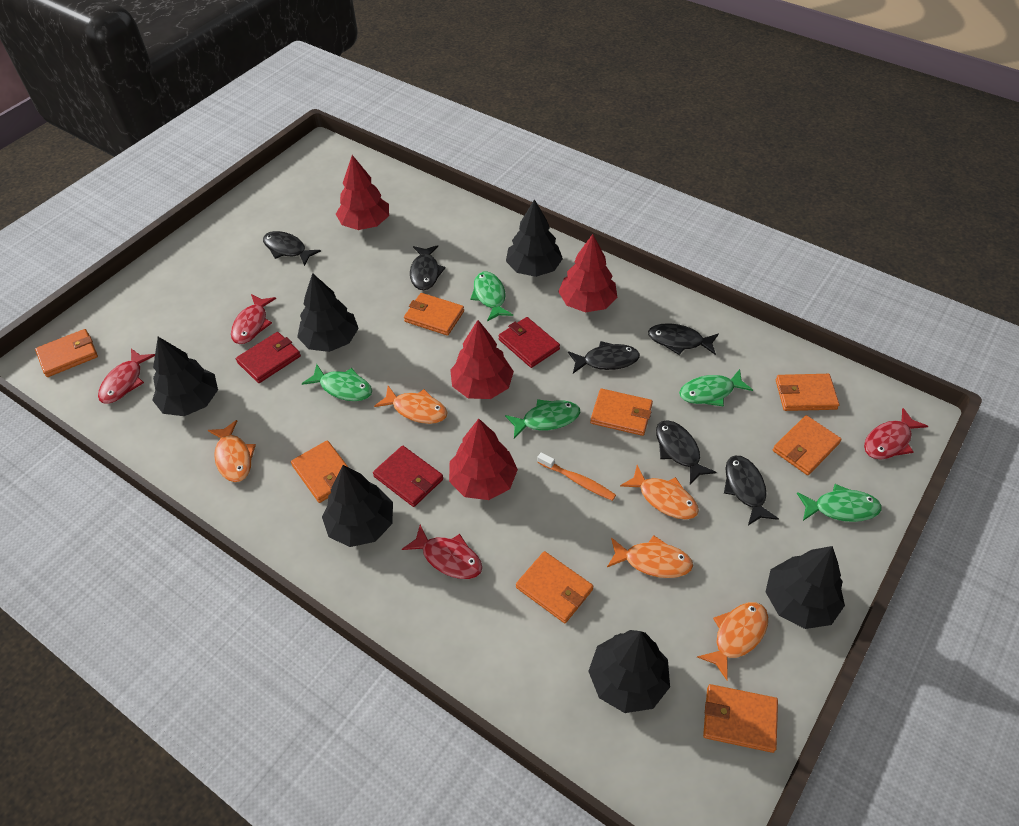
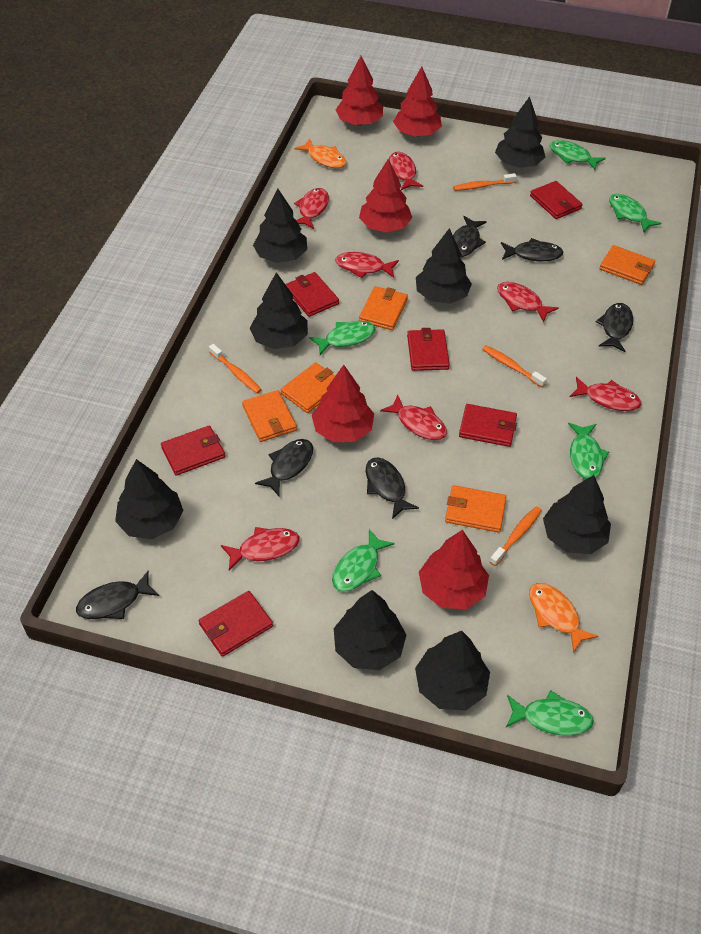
black tree: [152,337,218,416] [297,273,359,352] [322,465,393,547] [506,199,563,277] [588,630,670,713] [765,546,845,629] = 6 -> [115,459,184,539] [250,272,308,349] [253,189,307,263] [334,590,406,670] [415,631,490,710] [416,228,472,304] [495,96,545,168] [543,475,611,554] = 8
green fish: [302,364,372,401] [470,272,513,321] [505,399,580,439] [679,369,753,407] [797,484,882,522] = 5 -> [309,321,376,355] [332,529,395,592] [506,690,594,736] [549,140,606,170] [568,423,609,479] [609,194,662,232] = 6
orange fish: [208,420,256,482] [374,386,448,424] [607,535,693,578] [620,465,699,519] [697,602,768,680] = 5 -> [295,138,346,168] [529,583,599,653] = 2
orange toothbrush: [537,453,616,501] = 1 -> [209,344,262,394] [453,173,517,191] [482,345,547,387] [489,506,542,566] = 4
orange wallet: [35,329,98,377] [291,440,348,503] [404,293,464,336] [516,551,594,623] [590,389,653,436] [703,684,778,753] [773,415,842,475] [776,374,839,411] = 8 -> [242,390,297,442] [280,362,335,413] [359,286,408,330] [445,485,506,532] [599,245,655,285] = 5
red fish: [98,349,155,404] [231,294,276,344] [402,525,482,579] [864,408,928,460] = 4 -> [221,527,300,571] [294,188,329,229] [335,252,399,278] [380,395,447,440] [389,152,423,190] [497,282,559,322] [570,377,642,411] = 7
red tree: [336,155,389,230] [449,419,518,500] [450,320,514,399] [558,234,617,313] = 4 -> [312,365,374,442] [335,56,383,125] [359,159,412,232] [393,67,442,137] [419,529,489,609] = 5
red wallet: [236,332,301,383] [373,446,443,507] [498,317,560,368] = 3 -> [161,425,225,476] [199,591,273,657] [285,272,339,317] [407,328,450,371] [459,404,517,447] [530,181,583,219] = 6

